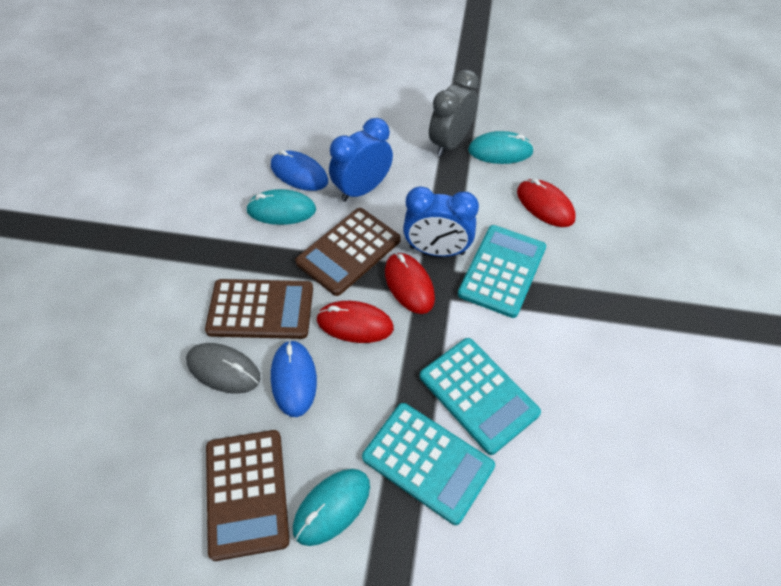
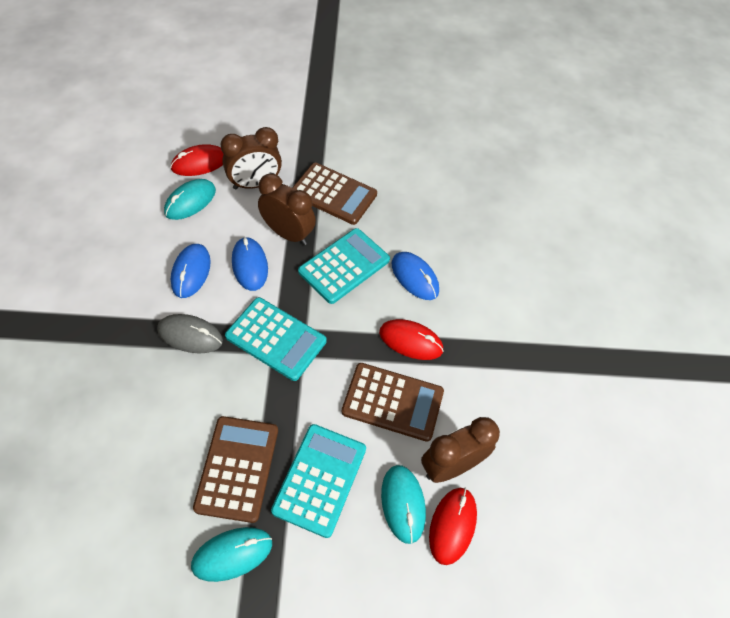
blue clock: [329,118,393,202] [403,186,479,257] = 2 -> none = 0
blue mouse: [271,150,328,191] [271,340,317,417] = 2 -> [171,244,211,298] [232,237,268,291] [392,252,439,300] = 3
brown clock: none = 0 -> [221,127,282,189] [258,174,316,245] [421,417,500,483] = 3
grey clock: [429,69,479,157] = 1 -> none = 0

